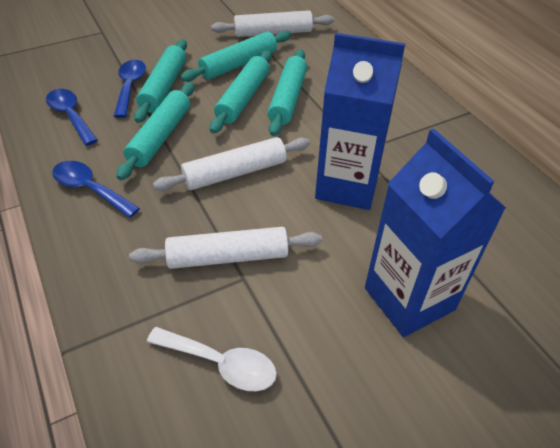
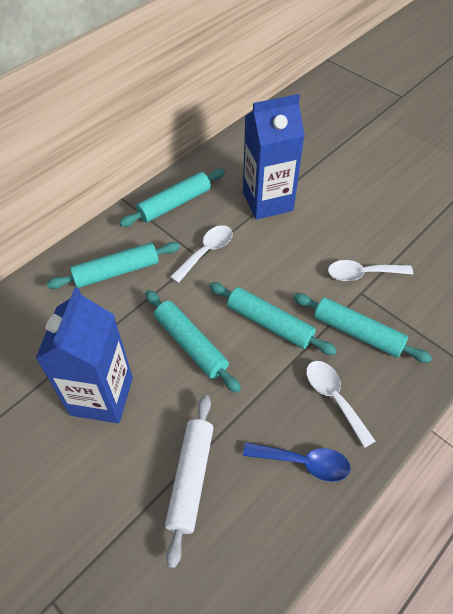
blue spoon: [46,89,98,146] [52,161,140,218] [114,60,146,118] = 3 -> [243,442,351,482] = 1
white rolling pin: [129,227,322,269] [153,137,310,191] [211,10,334,37] = 3 -> [165,395,214,568] = 1
white spoon: [147,327,277,391] = 1 -> [170,225,233,283] [306,361,376,448] [328,260,413,281] = 3

